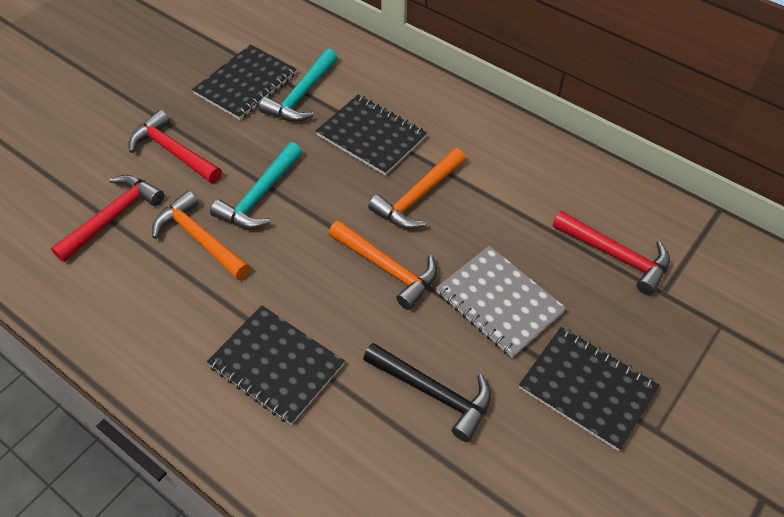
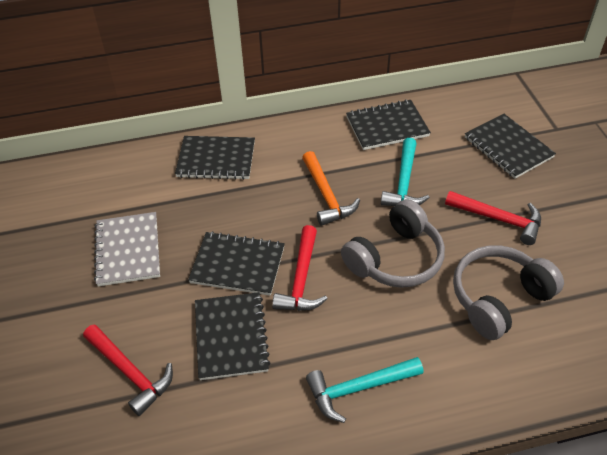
black hammer: [363,343,491,442] = 1 -> none = 0
black notebook: [192,44,297,120] [207,305,344,425] [316,95,427,176] [519,327,660,451] = 4 -> [175,136,255,180] [188,231,285,296] [195,292,271,380] [346,99,431,150] [465,114,556,179] = 5
grey headphones: none = 0 -> [341,199,445,288] [453,245,564,340] = 2
orange hammer: [152,191,250,280] [329,220,437,310] [368,148,466,229] = 3 -> [302,151,360,226] = 1

